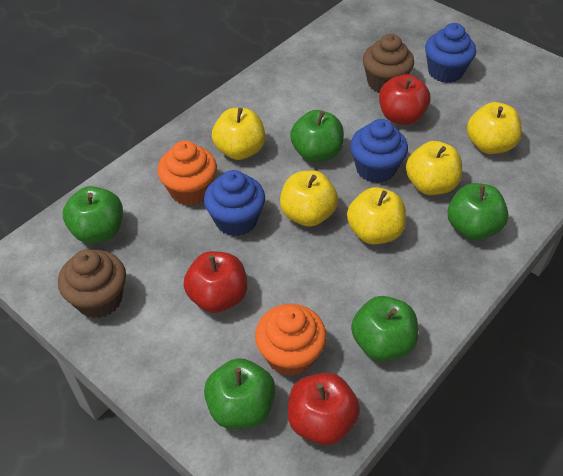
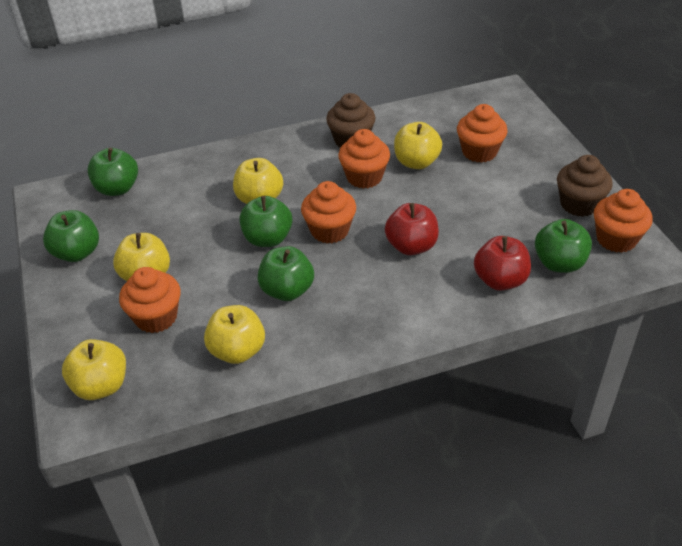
blue cupcake: [204,170,265,236] [350,119,408,183] [425,23,476,83] = 3 -> none = 0
orange cupcake: [157,141,217,206] [255,304,327,376] = 2 -> [119,267,181,333] [301,181,356,243] [338,129,390,189] [457,104,508,163] [594,189,653,253] = 5
red apple: [183,251,247,313] [288,373,360,445] [379,74,431,125] = 3 -> [385,203,439,255] [474,236,531,291] = 2

